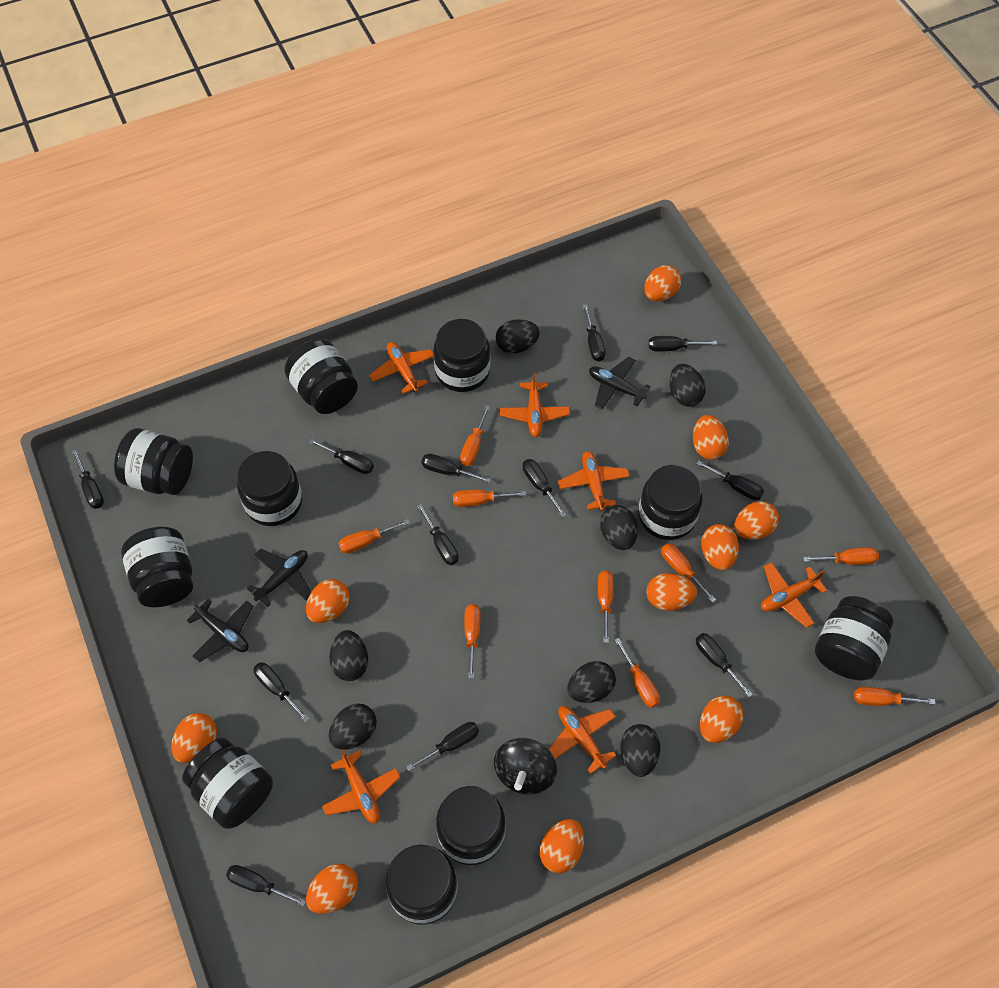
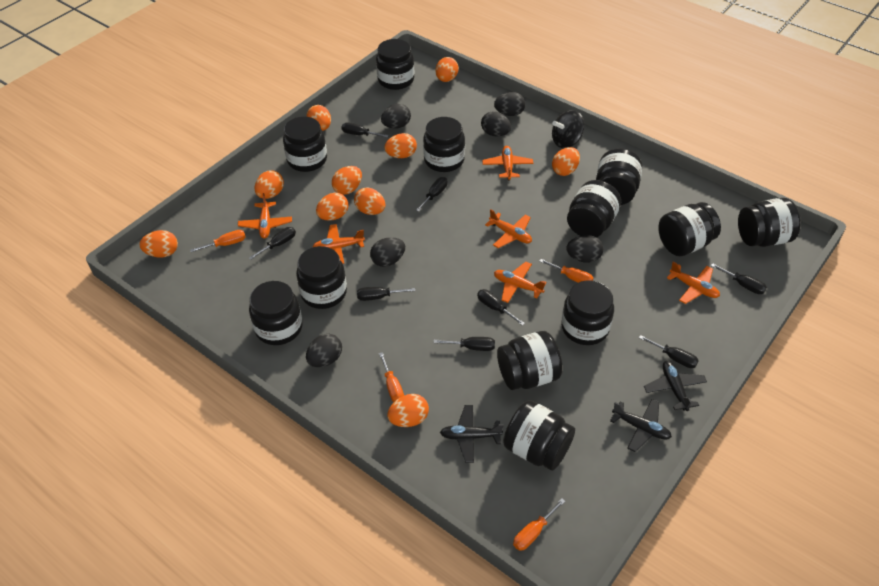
black egg: [329,630,368,681] [329,704,377,749] [496,319,540,354] [567,661,616,703] [600,505,638,550] [620,724,660,777] [670,364,706,407] = 7 -> [306,334,342,367] [370,237,405,267] [381,104,411,129] [481,111,511,137] [494,92,525,116] [566,235,604,263] = 6
black jar: [114,428,193,495] [121,526,193,607] [182,738,273,829] [237,451,302,526] [284,339,358,414] [385,844,458,925] [433,319,491,392] [436,786,506,865] [639,465,703,540] [815,596,893,680] = 10 -> [249,281,303,345] [283,117,327,172] [296,246,347,309] [376,39,414,90] [423,117,465,172] [497,331,563,390] [503,400,575,471] [561,280,614,345] [567,180,621,237] [596,148,642,205] [658,202,721,256] [738,198,801,247] = 12
black screwdriver: [72,449,104,509] [226,865,306,907] [253,662,309,722] [309,438,374,474] [406,722,479,771] [417,504,459,565] [421,454,491,483] [523,459,567,518] [582,304,606,361] [649,336,717,352] [696,460,764,500] [696,633,753,697] = 12 -> [249,227,296,260] [341,123,389,138] [357,287,415,301] [416,177,448,212] [434,337,495,351] [477,289,525,326] [639,335,699,368] [711,263,767,294] = 8
orange screwdriver: [338,519,410,554] [453,490,526,507] [460,405,490,466] [464,604,481,679] [598,570,614,643] [615,638,660,708] [661,543,716,603] [803,547,879,565] [854,687,935,706] = 9 -> [190,230,246,252] [379,352,404,402] [513,499,565,551] [539,259,593,283] = 4

